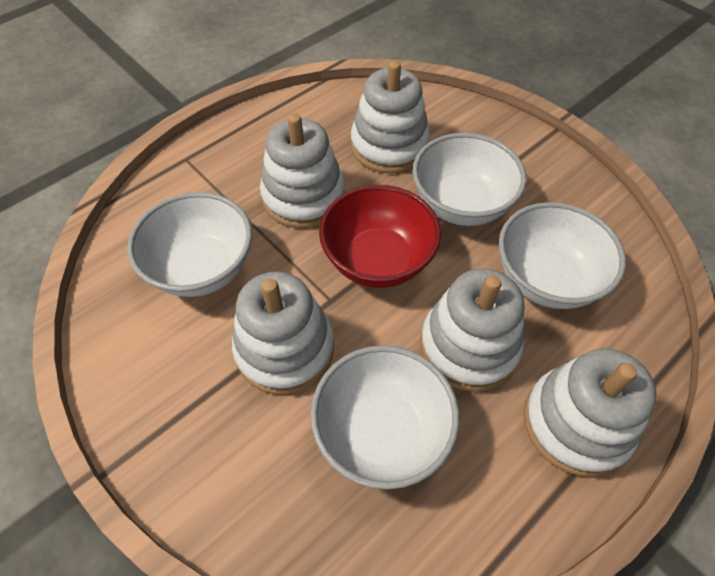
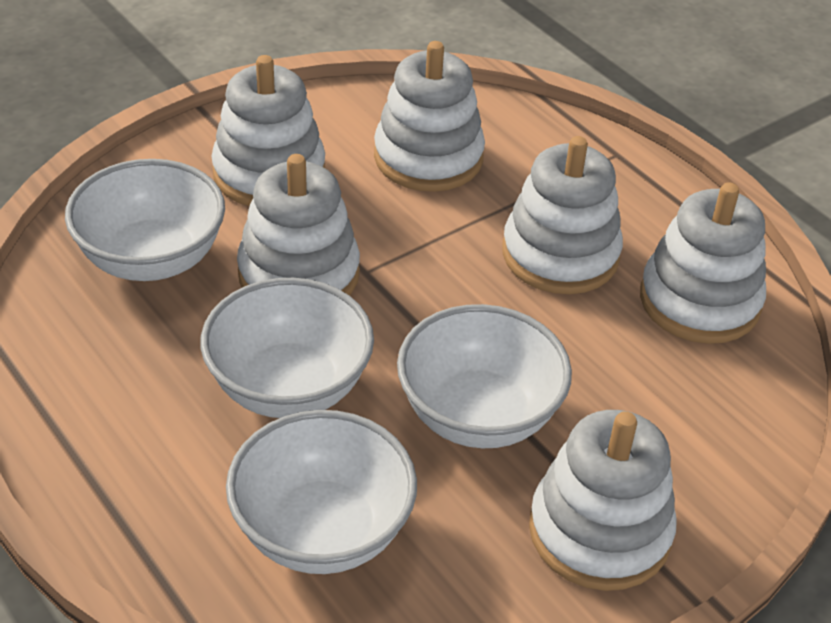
red bowl: [319,185,441,288] = 1 -> none = 0
white stacking toy: [232,271,334,394] [260,113,345,228] [351,61,430,174] [420,269,525,392] [523,348,657,477] = 5 -> [211,55,325,206] [237,154,360,296] [374,41,485,192] [502,136,623,294] [529,410,677,591] [640,183,766,344] = 6

